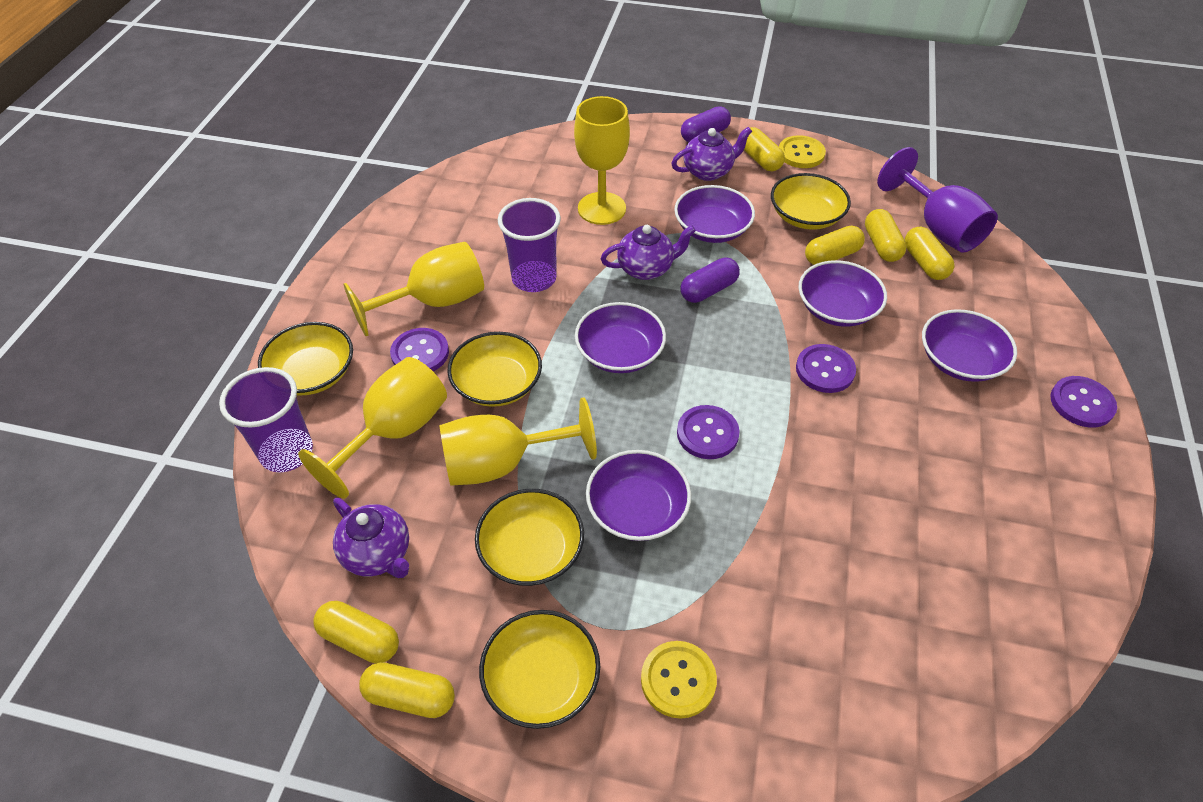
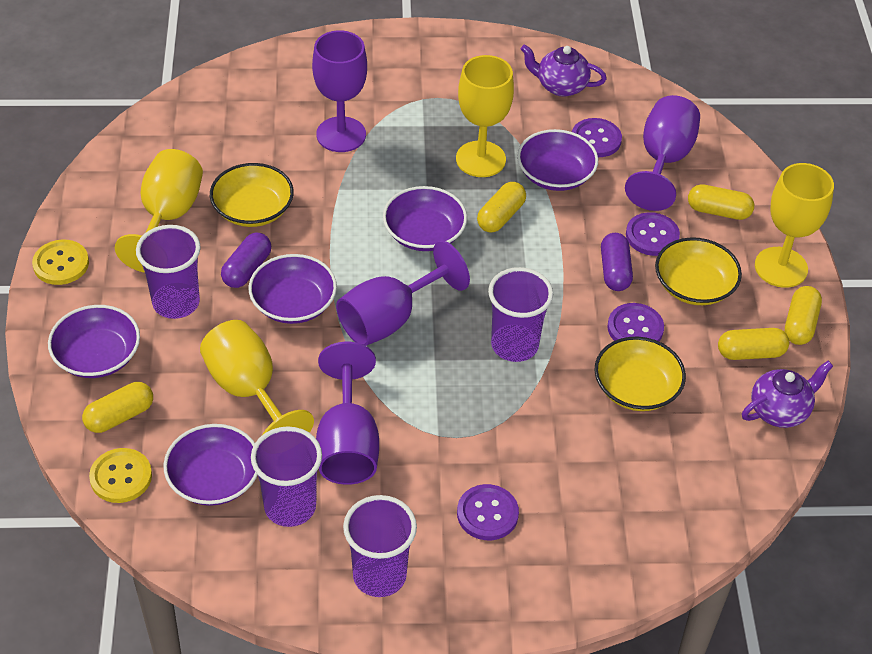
purple cup: [219,367,313,472] [498,198,561,292] = 2 -> [136,225,201,319] [251,426,322,527] [343,495,417,597] [488,267,553,362] = 4
purple goblet: [877,147,998,253] = 1 -> [312,30,367,152] [316,342,379,485] [336,241,470,346] [625,95,700,211] = 4
purple teapot: [333,498,409,578] [600,225,696,280] [671,127,752,181] = 3 -> [521,44,607,97] [742,361,833,428] = 2
yellow bowl: [258,322,353,396] [447,332,542,407] [475,489,584,586] [479,610,600,729] [771,173,851,230] = 5 -> [210,163,294,227] [595,337,686,411] [655,237,742,305] = 3
yellow capsule: [313,601,399,663] [359,662,455,718] [744,127,785,171] [805,225,865,265] [865,209,907,262] [905,227,955,280] = 6 -> [82,382,153,433] [477,182,526,233] [688,184,754,220] [718,328,789,360] [785,286,822,345] = 5

